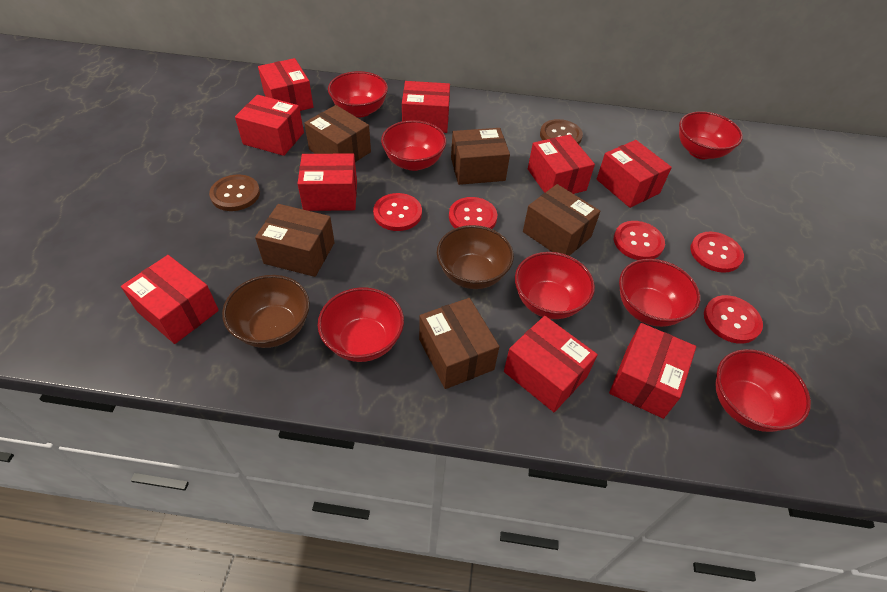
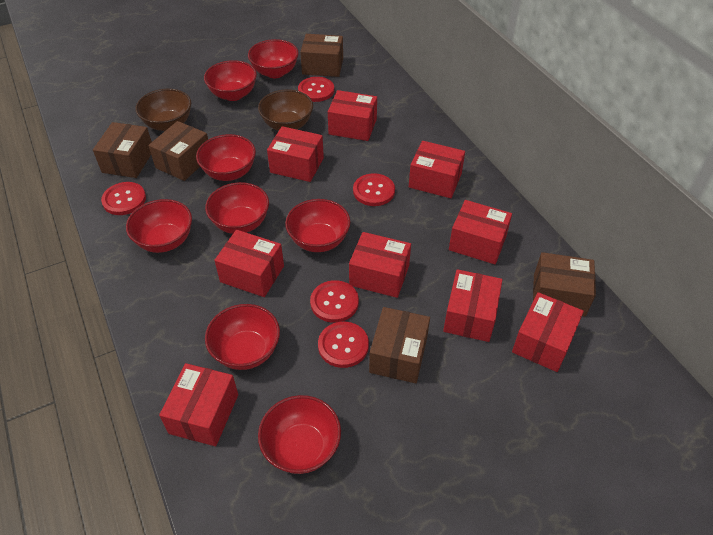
brown button: [209,174,260,211] [540,119,583,144] = 2 -> none = 0
red bowl: [318,287,404,362] [328,71,388,117] [381,120,446,171] [515,252,595,319] [619,259,700,327] [679,111,743,159] [716,349,811,432] = 7 -> [126,199,192,253] [196,134,256,181] [204,60,257,101] [205,182,269,234] [205,304,280,370] [248,39,299,78] [258,395,341,474] [285,199,350,252] = 8

